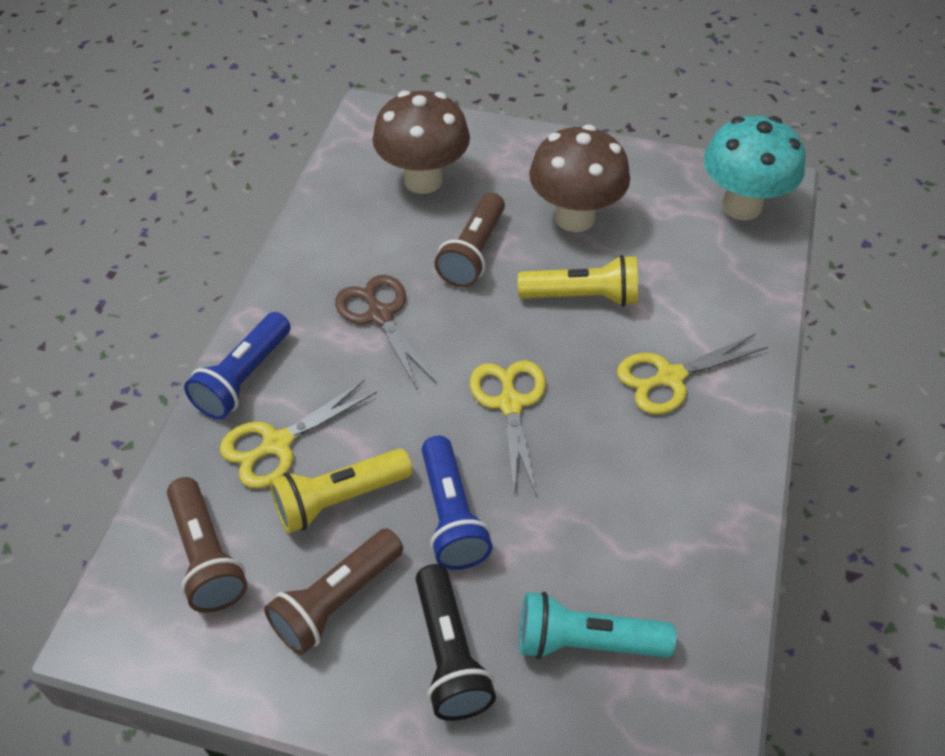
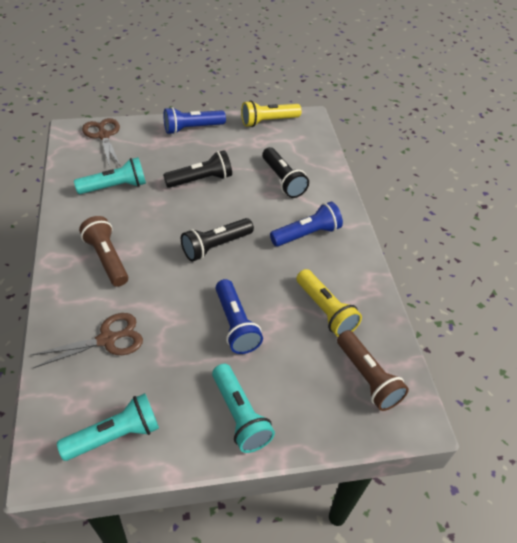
black flashlight: [416,564,496,721] = 1 -> [163,150,232,188] [181,218,254,261] [262,147,309,198] = 3
blue flashlight: [184,312,291,420] [422,436,493,570] = 2 -> [164,107,226,134] [216,279,263,354] [270,202,343,247] = 3
brown flashlight: [167,477,248,613] [264,528,403,655] [434,193,505,287] = 3 -> [79,216,128,287] [337,330,409,411] = 2
brown mushroom: [373,90,470,194] [529,125,630,232] = 2 -> none = 0
brown scissors: [335,275,437,389] = 1 -> [31,313,143,368] [82,118,121,168] = 2
turquoise flashlight: [519,592,676,659] = 1 -> [57,393,159,461] [74,157,146,194] [212,364,275,453] = 3
turquoise mushroom: [704,116,805,220] = 1 -> none = 0
yellow scissors: [220,379,377,489] [470,360,546,496] [617,334,768,414] = 3 -> none = 0

